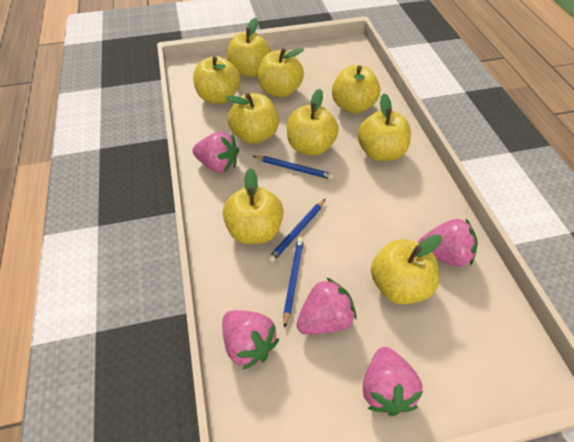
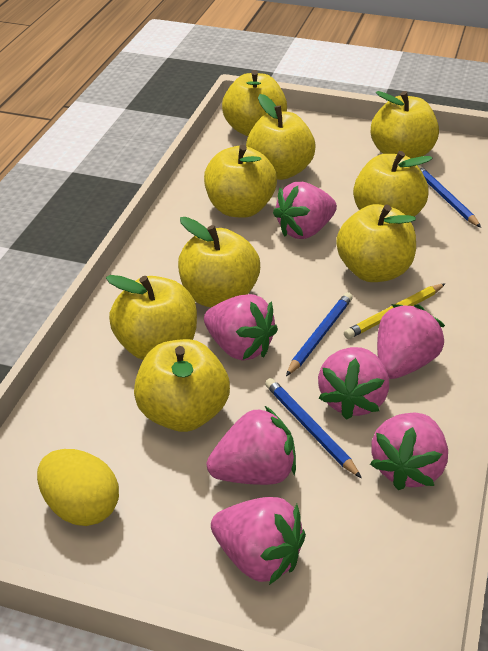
pink strawberry: [193,132,239,173] [222,310,279,370] [296,277,356,335] [363,347,423,416] [418,219,478,267] = 5 -> [204,294,278,361] [207,406,296,485] [211,497,306,585] [273,182,337,239] [318,347,389,420] [370,413,448,490] [377,304,445,379] = 7
yellow egg: none = 0 -> [37,449,119,526] = 1
yellow pencil: none = 0 -> [344,284,445,339] = 1

